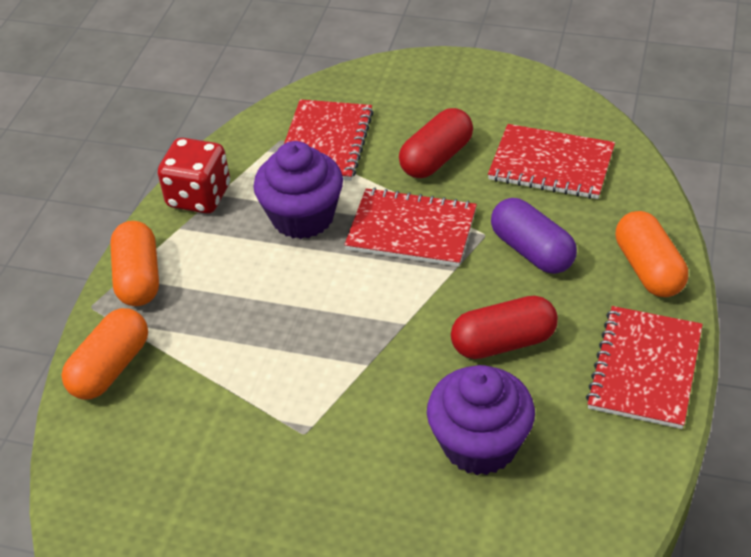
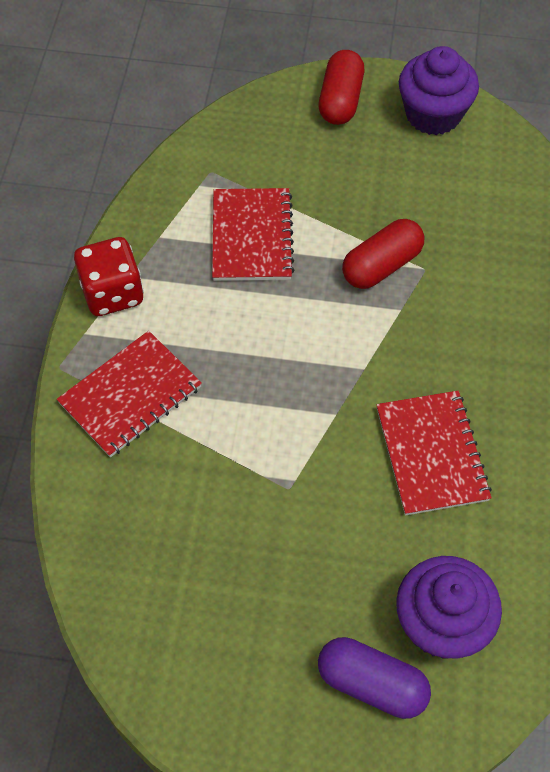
orange capsule: [62,308,148,399] [110,221,159,306] [616,211,688,297] = 3 -> none = 0
red notebook: [284,99,374,181] [344,188,477,267] [488,124,615,199] [586,306,703,429] = 4 -> [57,331,202,457] [212,188,295,281] [377,391,492,516] = 3

